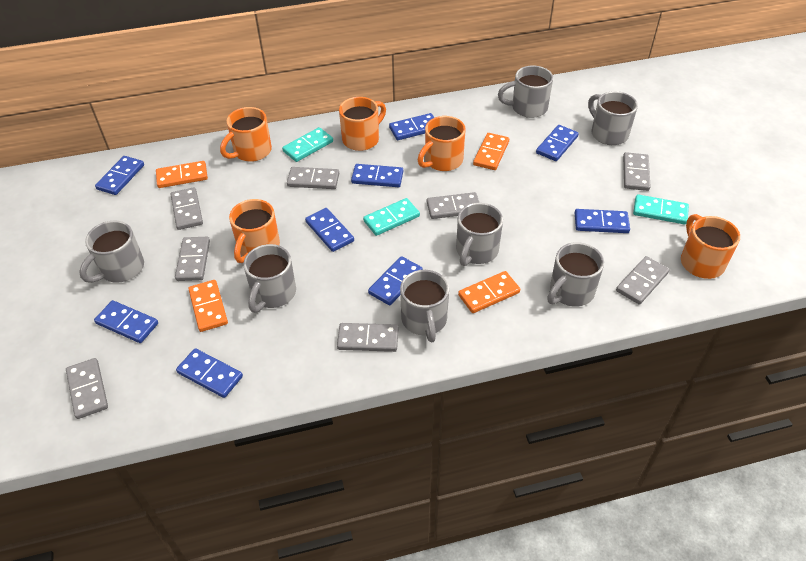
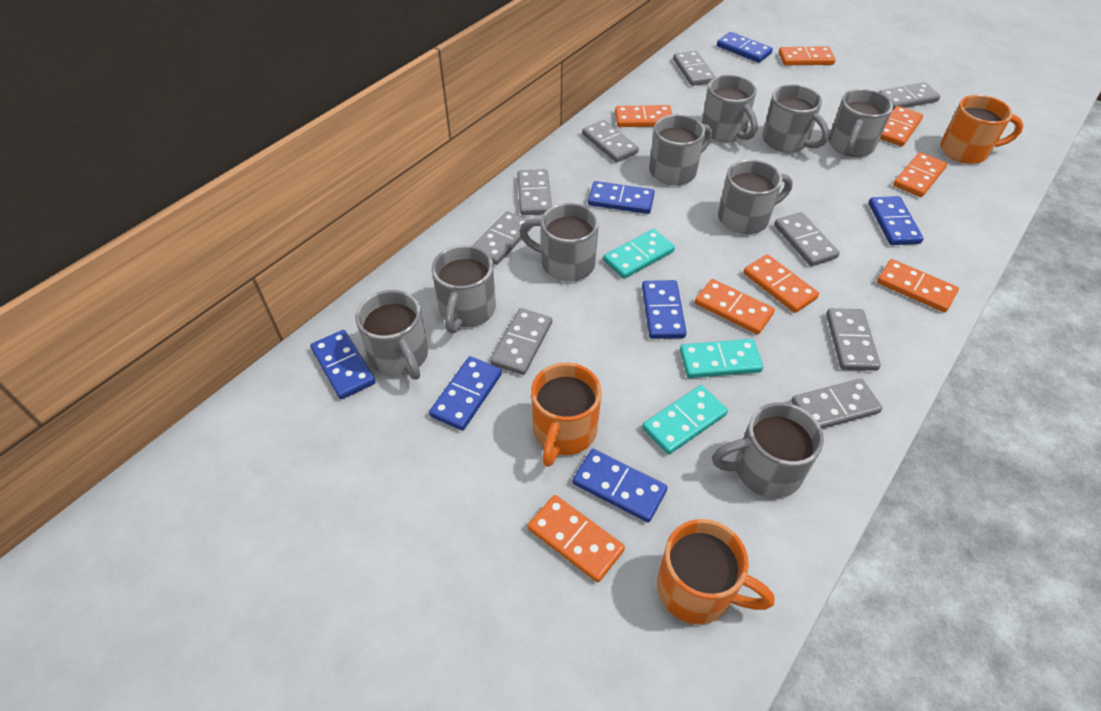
blue domino: [94,300,158,343] [95,156,144,195] [176,348,243,398] [305,208,354,252] [351,164,403,187] [368,256,423,305] [389,113,434,140] [536,125,579,161] [575,209,630,233] = 9 -> [310,330,376,399] [429,356,502,431] [573,449,668,523] [588,181,655,214] [642,280,687,339] [717,32,773,63] [868,196,924,245] = 7
grey domino: [66,358,108,419] [171,187,203,230] [175,237,210,281] [287,167,339,189] [337,323,398,352] [427,192,479,219] [616,256,669,305] [623,152,651,191] = 8 -> [472,211,532,265] [490,308,552,375] [517,169,552,215] [582,120,639,162] [673,51,716,86] [774,212,840,266] [791,379,882,429] [826,308,881,371] [879,82,940,110] = 9
grey mug: [79,221,144,283] [243,244,296,313] [400,270,449,343] [456,203,503,266] [498,66,553,118] [547,242,604,307] [588,91,638,145] = 7 -> [355,290,428,380] [432,245,496,333] [519,203,599,281] [649,114,712,185] [702,75,758,142] [712,402,824,498] [718,159,793,234] [762,84,829,153] [829,89,893,157] = 9
orange domino: [156,161,208,188] [188,280,228,332] [458,271,520,313] [473,133,509,170] = 4 -> [528,495,625,582] [615,105,672,127] [695,279,775,334] [743,254,819,313] [779,46,836,65] [877,259,959,312] [880,106,923,147] [893,152,947,197] = 8
orange mug: [220,107,272,162] [229,199,280,263] [339,97,386,151] [418,116,466,171] [681,214,740,279] = 5 -> [531,363,602,467] [657,519,775,625] [940,95,1024,164] = 3

